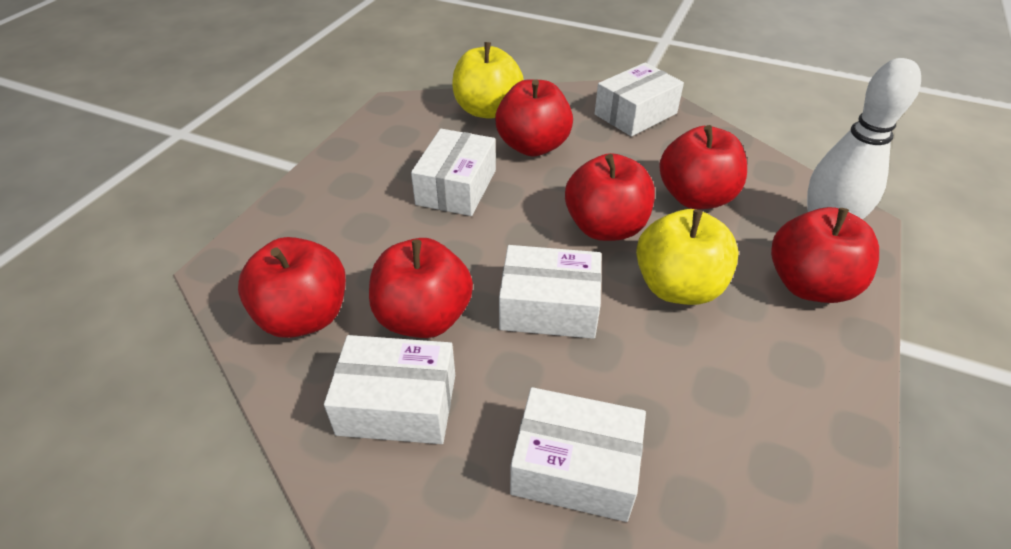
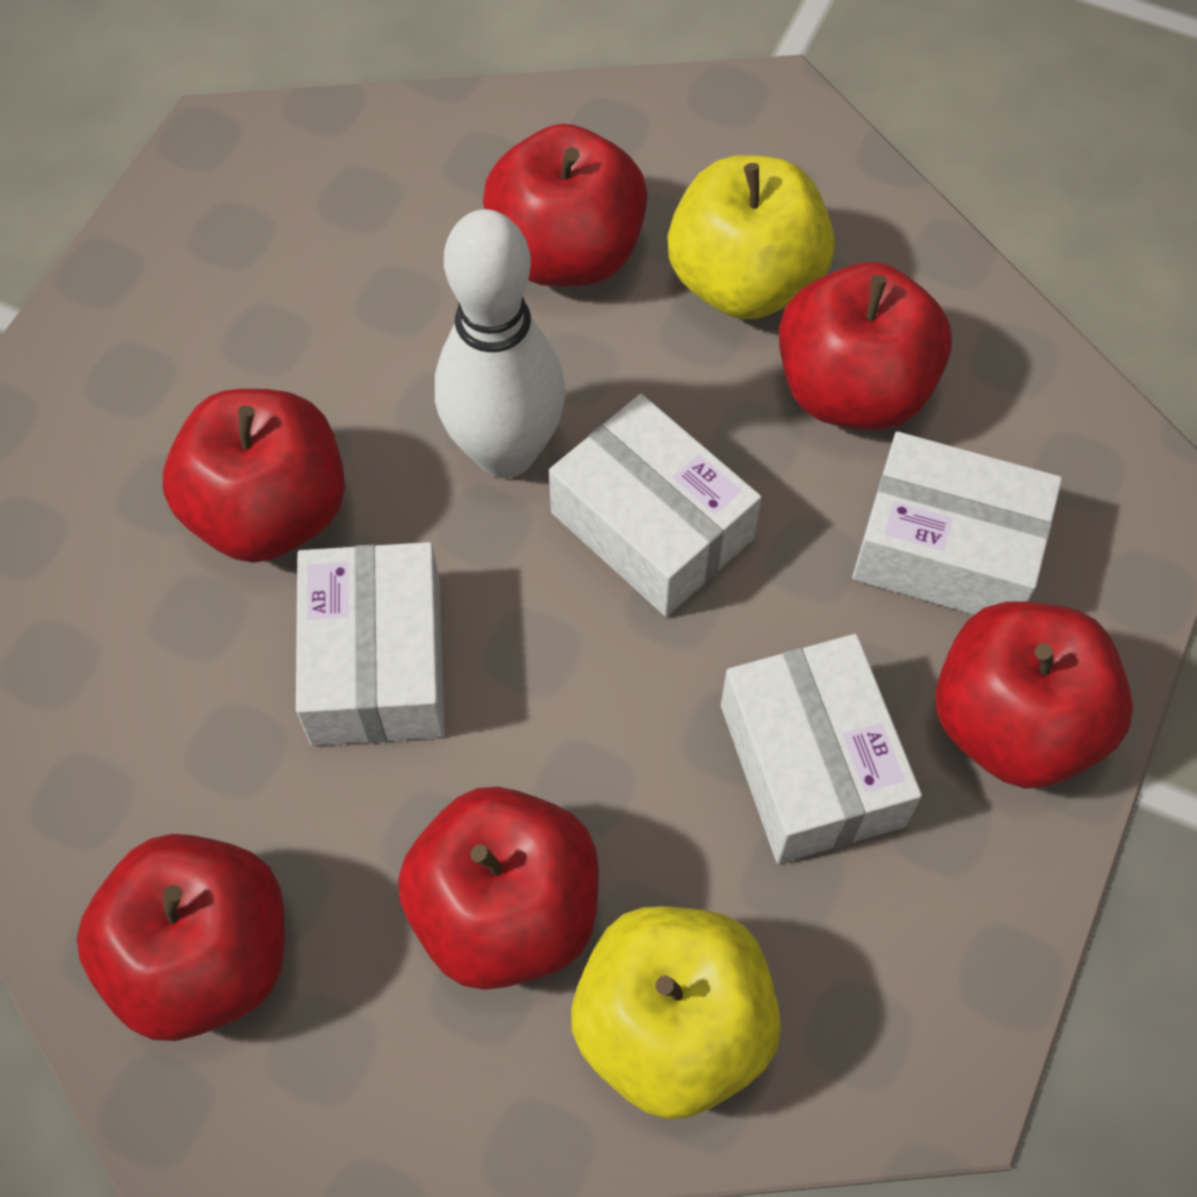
white box: [324,335,455,444] [411,129,496,216] [499,245,602,339] [510,387,646,522] [595,63,684,137] = 5 -> [296,542,445,746] [549,394,762,617] [721,634,922,864] [852,432,1062,615] = 4

